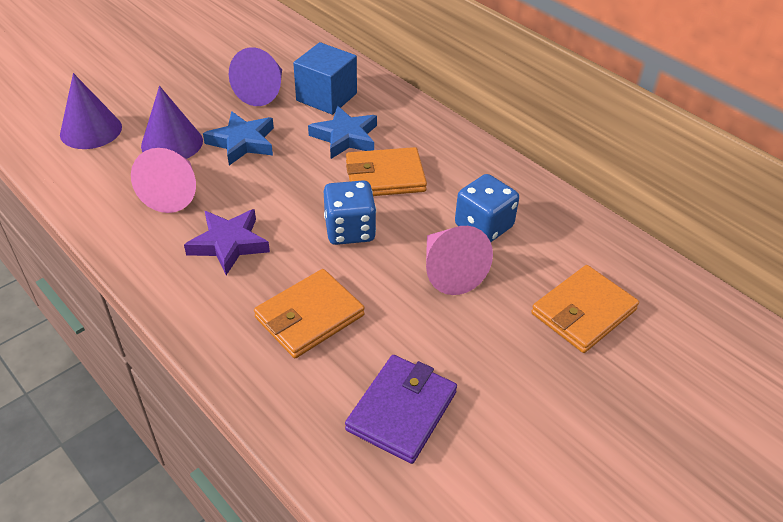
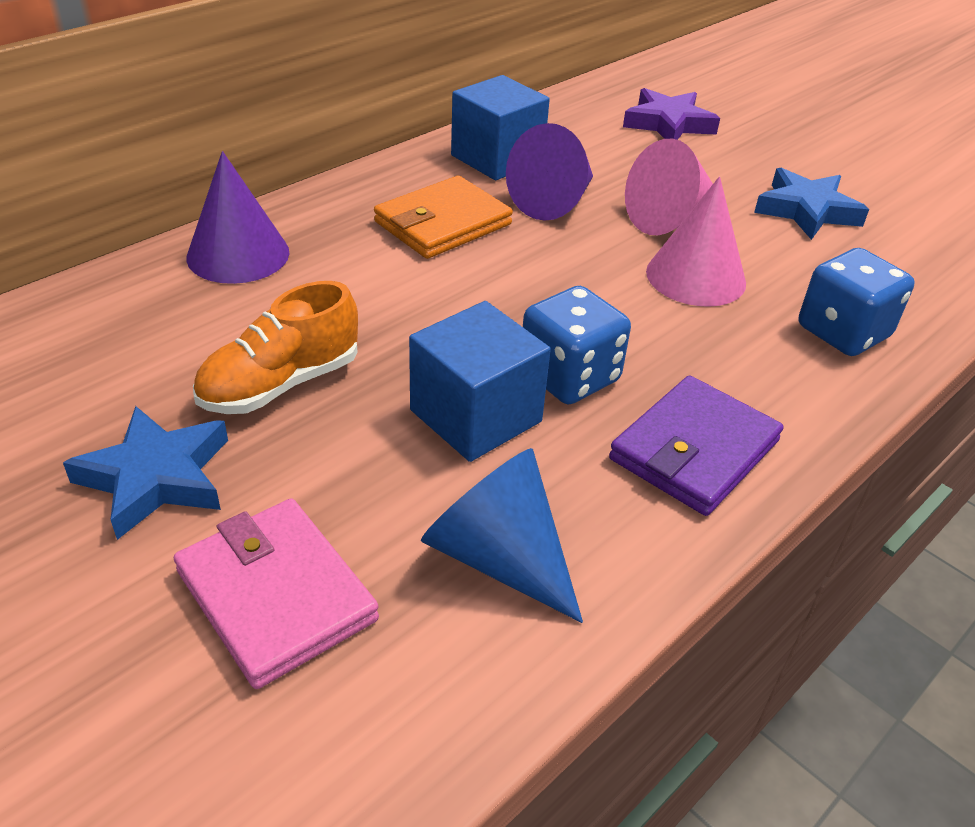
blue cone: none = 0 -> [421,448,583,623] = 1
blue cube: [293,42,357,115] = 1 -> [409,301,551,462] [451,75,550,180] = 2
orange shoe: none = 0 -> [193,281,358,414] = 1
orange wallet: [254,269,365,358] [346,147,427,196] [531,265,639,353] = 3 -> [374,176,513,259] = 1
pink wallet: none = 0 -> [174,498,379,689] = 1
purple cone: [60,73,122,149] [141,86,203,159] [229,47,282,106] = 3 -> [187,151,289,284] [506,123,593,221] = 2

